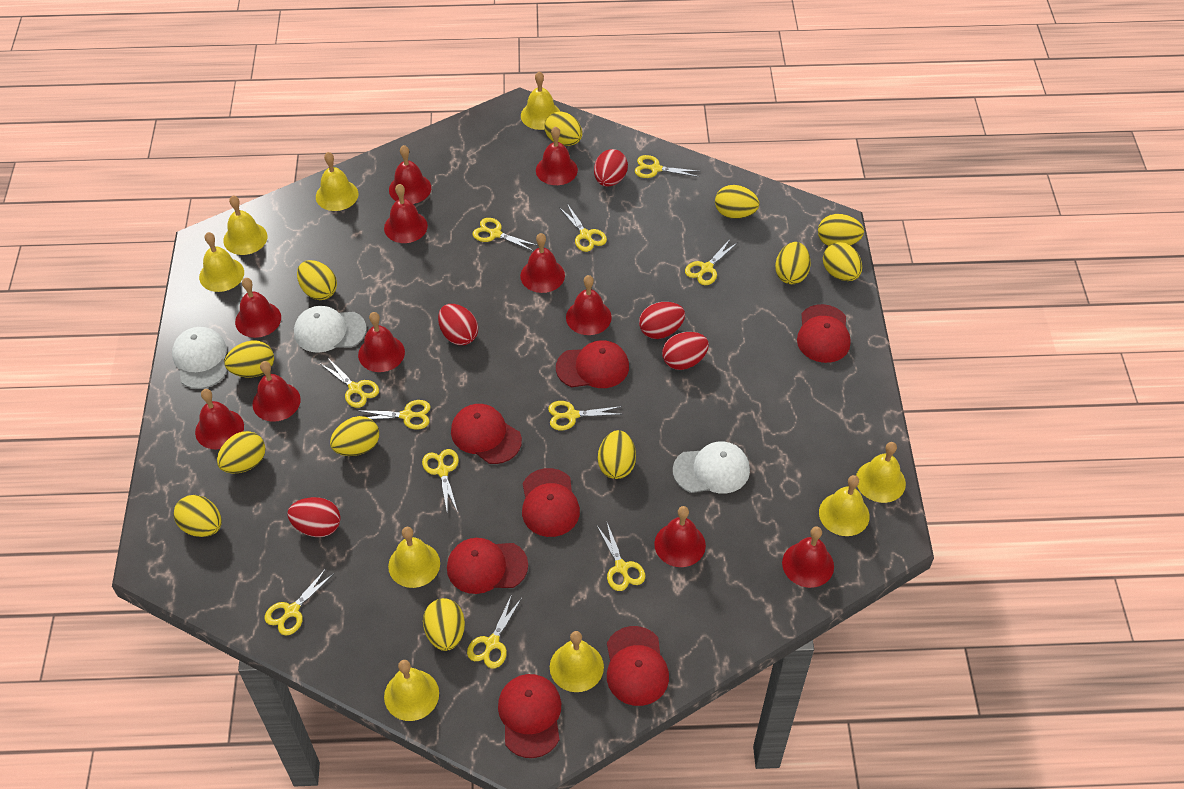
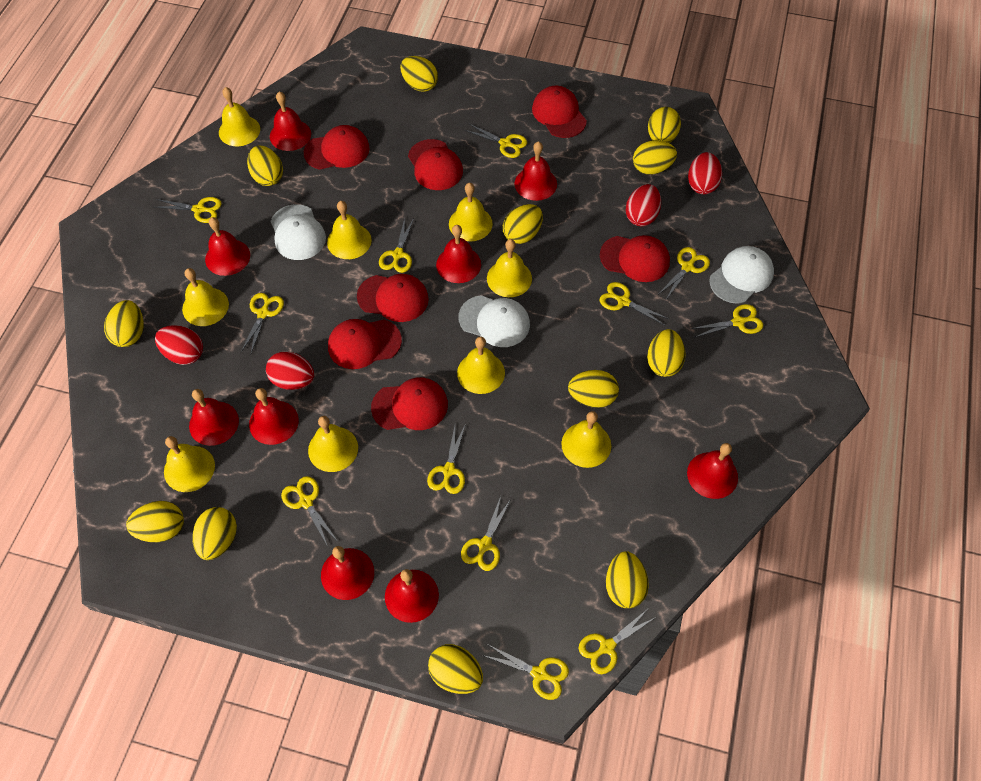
red bell: [195,389,244,450] [235,278,281,338] [252,361,301,422] [358,312,405,372] [384,184,428,243] [389,145,431,204] [520,233,565,293] [536,126,578,185] [566,275,612,335] [654,506,706,567] [782,526,834,588] = 11 -> [189,389,239,446] [205,217,250,276] [249,388,299,445] [270,92,311,151] [321,546,374,600] [385,569,439,623] [436,225,481,283] [515,141,557,201] [687,443,738,499] = 9
red egg: [287,497,341,537] [438,304,478,345] [594,149,628,187] [639,302,685,339] [662,332,709,370] = 5 -> [155,325,203,365] [266,352,314,390] [625,184,661,226] [688,152,722,194] = 4
yellow scissors: [265,569,333,635] [319,357,379,408] [356,400,431,430] [422,449,459,512] [467,595,522,668] [472,218,538,251] [548,401,623,430] [559,204,607,252] [597,523,645,591] [635,155,699,178] [685,238,738,285] = 11 -> [155,197,222,223] [241,293,284,353] [281,476,337,545] [379,218,414,273] [427,426,465,494] [461,496,511,571] [465,124,527,158] [483,645,569,700] [578,610,656,674] [599,282,669,325] [659,247,710,300] [691,304,763,337] = 12

